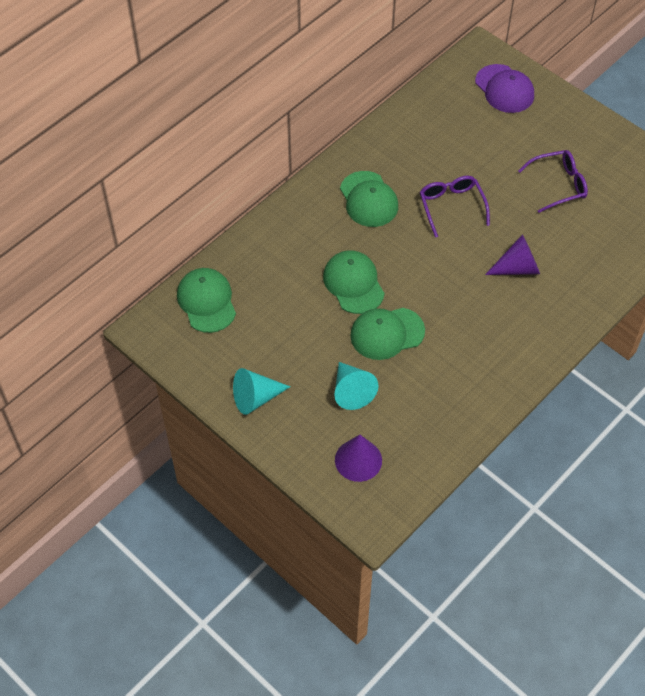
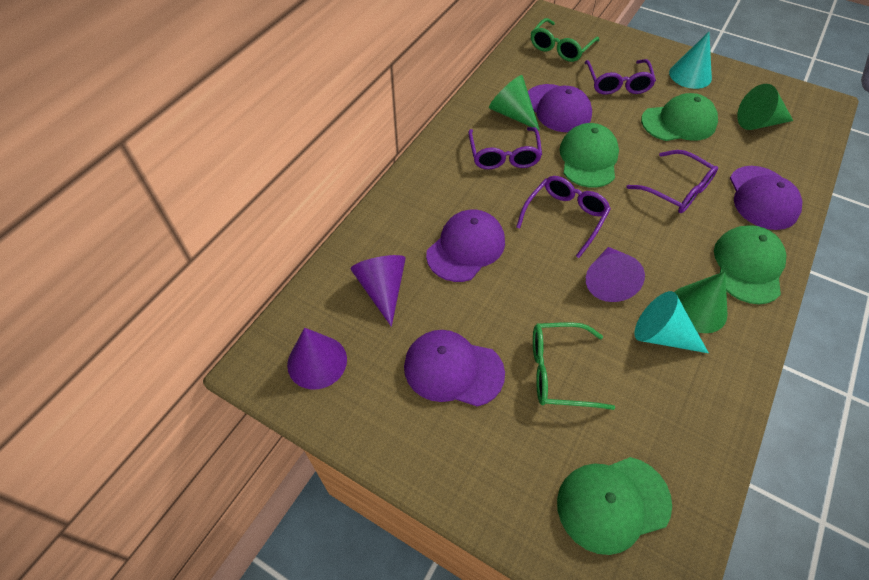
green cone: none = 0 -> [489,75,540,131] [675,271,728,333] [737,84,793,130] = 3
green glasses: none = 0 -> [531,18,599,62] [533,322,615,410] = 2
purple cap: [475,64,534,113] = 1 -> [404,330,505,407] [426,209,505,282] [528,84,592,132] [730,166,802,230] = 4
purple cone: [335,435,382,482] [485,234,540,275] = 2 -> [287,328,347,389] [350,255,406,327] [586,247,645,302] = 3
purple glasses: [420,176,490,238] [518,150,588,213] = 2 -> [468,127,542,169] [516,176,611,258] [584,59,656,95] [626,150,718,213] = 4

